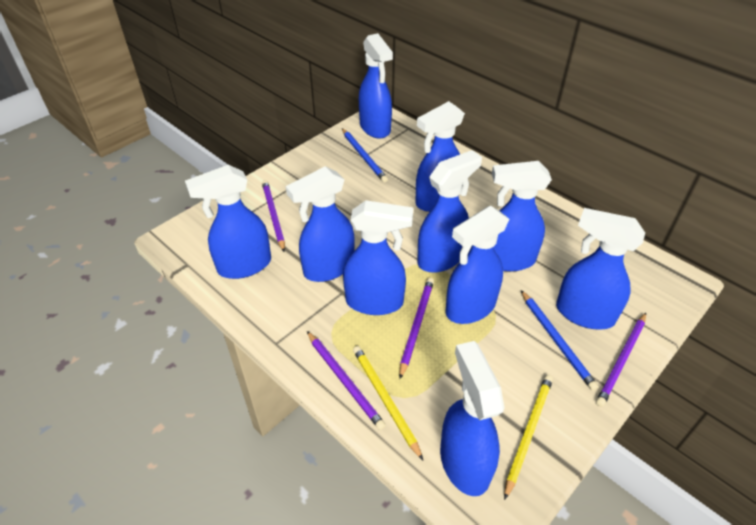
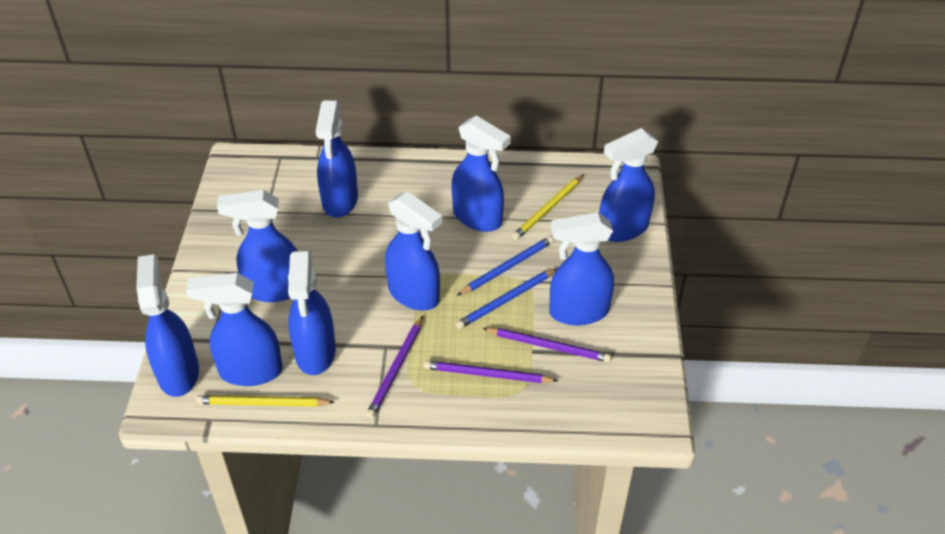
blue spray bottle: [185,165,271,279] [286,166,355,282] [343,200,413,315] [359,33,393,139] [415,101,465,212] [417,150,482,273] [440,341,504,496] [445,206,509,324] [492,161,552,272] [556,208,645,329] = 10 -> [136,254,199,397] [186,273,283,386] [217,190,298,302] [288,251,336,375] [316,100,358,218] [385,191,442,311] [451,115,511,232] [549,212,614,326] [599,128,658,242] = 9
purple pencil: [262,180,285,252] [307,331,386,430] [399,278,434,379] [596,313,646,407] = 4 -> [366,316,423,419] [424,360,558,383] [483,328,611,362] = 3

